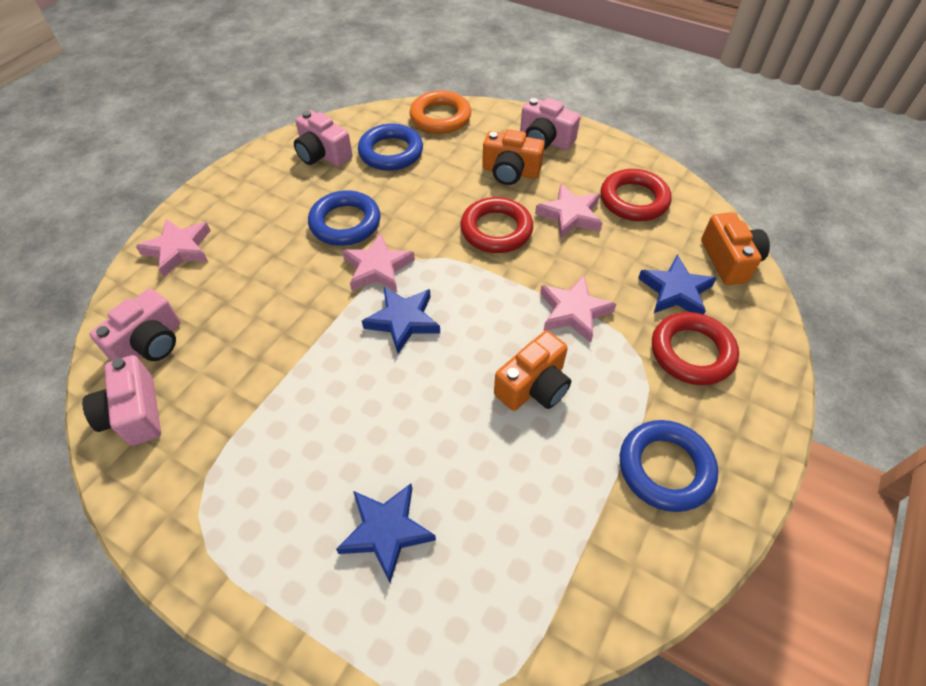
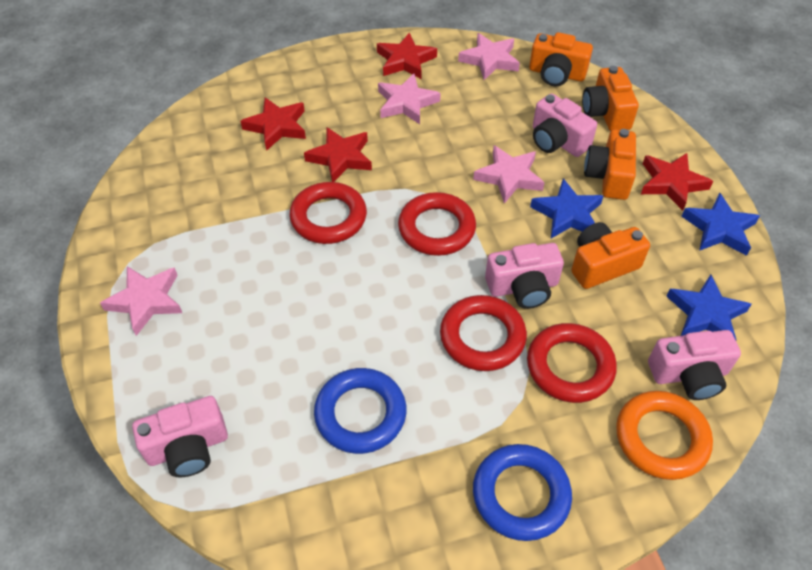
blue ring: [308,190,381,246] [358,124,423,171] [620,420,718,512] = 3 -> [314,368,407,454] [473,444,572,541] = 2
orange camera: [482,129,545,185] [494,331,571,411] [701,212,770,285] = 3 -> [529,32,593,86] [571,222,650,289] [582,66,639,131] [584,129,636,200] = 4
red ring: [460,197,533,253] [601,169,672,221] [652,312,739,385] = 3 -> [289,182,367,244] [398,192,476,256] [440,295,527,371] [527,323,617,403] = 4
red star: none = 0 -> [240,97,306,151] [304,127,372,182] [377,33,437,79] [641,153,713,211] = 4

